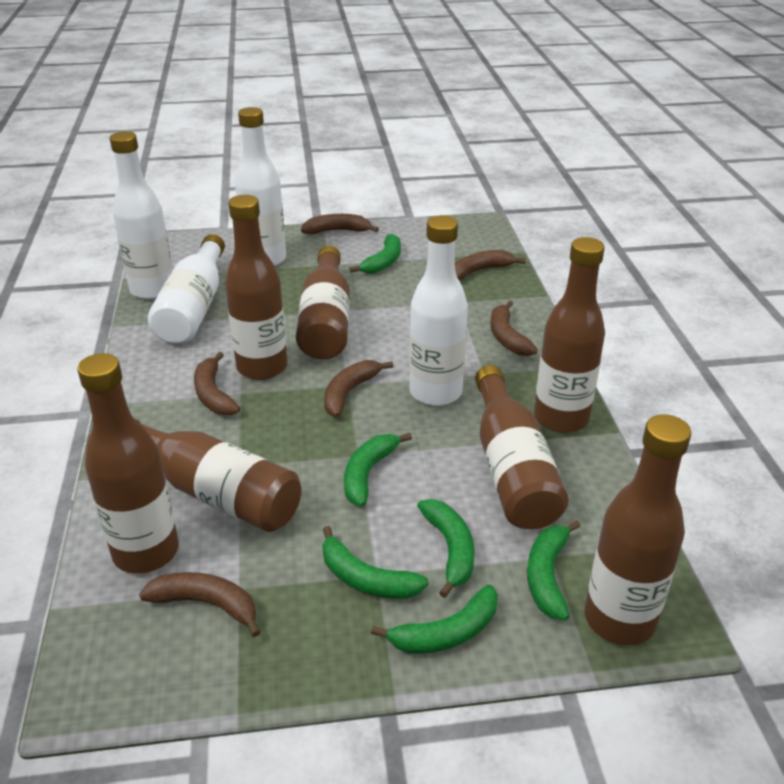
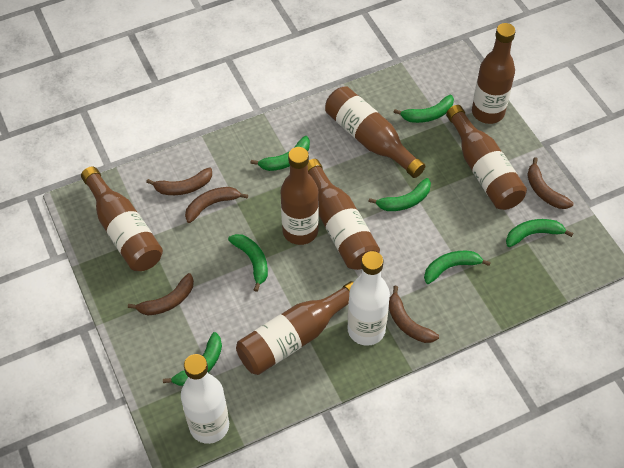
brown banana: [139,572,260,637] [194,352,240,415] [301,214,379,234] [324,360,393,417] [455,250,526,280] [490,301,537,356] = 6 -> [128,273,194,316] [146,167,212,195] [185,187,248,223] [389,286,439,343] [527,157,573,209] = 5
green banana: [322,526,429,599] [344,433,412,507] [350,233,401,274] [371,585,498,654] [417,499,475,598] [527,520,581,620] = 6 -> [163,332,222,386] [228,234,268,292] [251,136,310,171] [368,178,431,211] [394,95,454,123] [424,251,491,284] [506,219,573,247] = 7
white bottle: [110,131,173,299] [147,234,225,344] [235,107,286,266] [409,215,468,406] = 4 -> [181,354,229,444] [347,251,390,346] = 2

